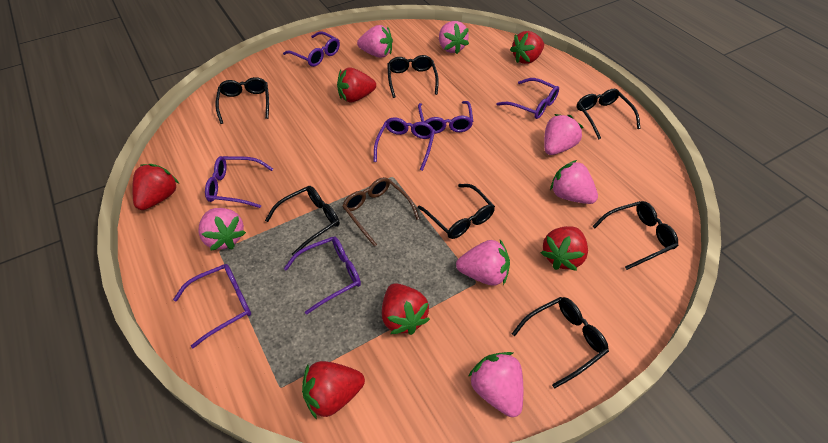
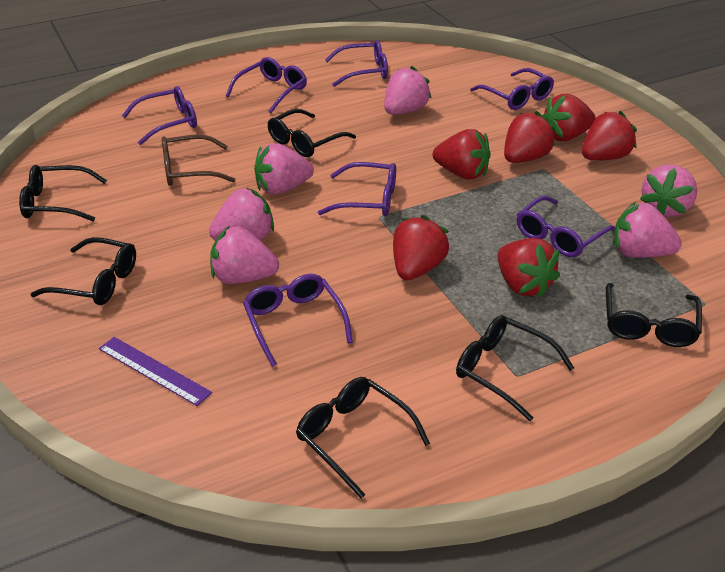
black glasses: [215,77,269,124] [265,186,340,255] [387,55,439,98] [418,184,495,239] [512,297,609,388] [577,89,640,140] [592,201,678,270] = 7 -> [19,165,107,221] [31,237,136,305] [268,109,356,157] [296,377,430,499] [456,315,574,421] [606,283,702,347] = 6
pink strawberry: [198,208,246,251] [357,25,393,58] [439,21,469,54] [456,240,510,286] [468,352,523,417] [544,114,584,155] [550,160,598,204] = 7 -> [209,187,274,241] [210,226,279,284] [254,143,314,195] [384,66,432,115] [613,202,682,258] [640,164,697,217] = 6
purple ruler: none = 0 -> [99,337,212,406] = 1

